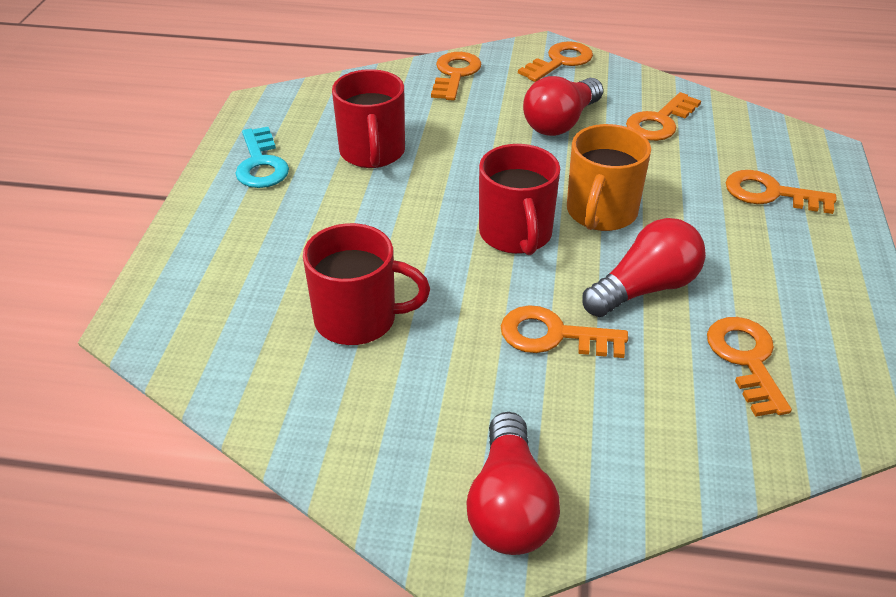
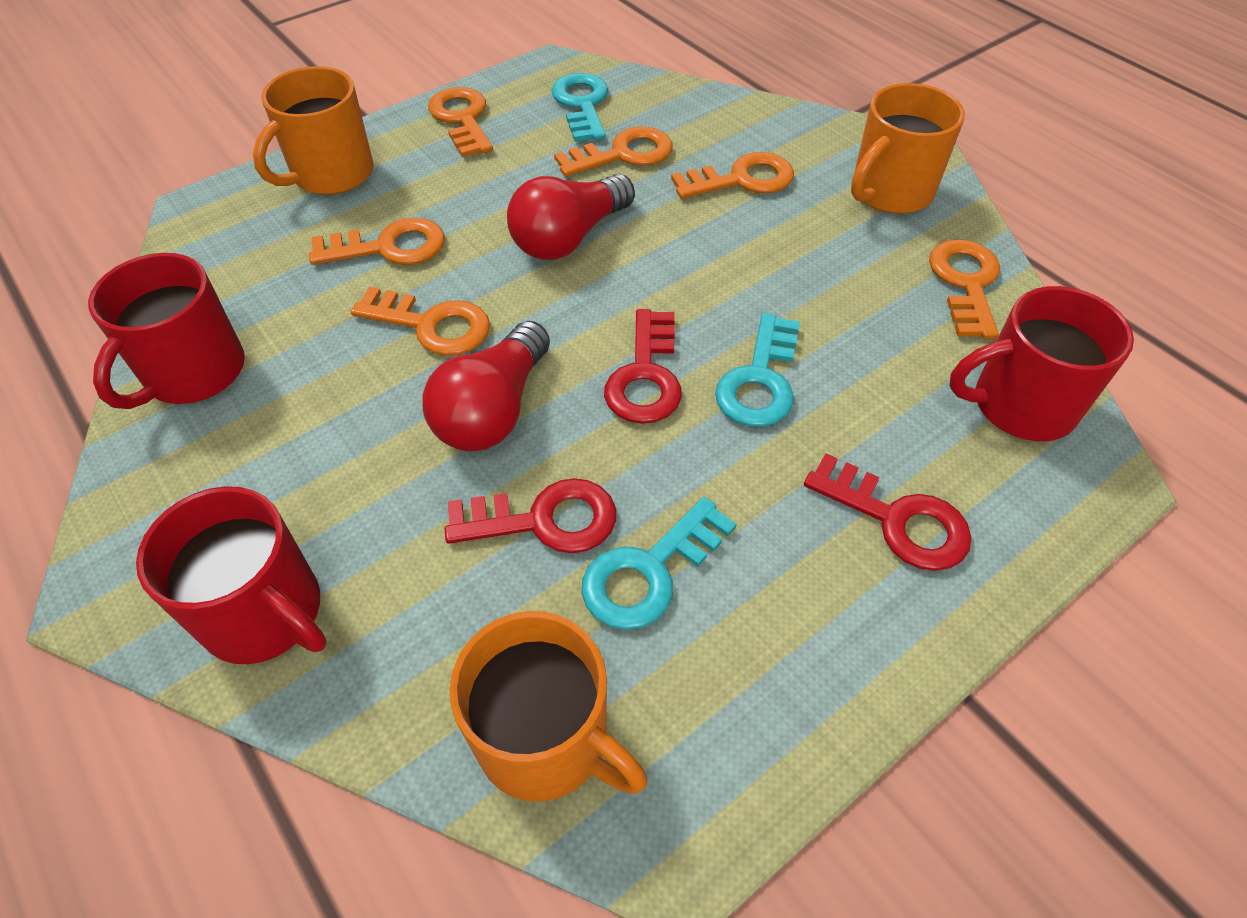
orange mug: [567,124,651,231] = 1 -> [253,66,374,195] [449,611,647,802] [851,83,965,214] = 3
red key: none = 0 -> [445,478,616,553] [604,309,682,424] [804,453,972,571] = 3
red light bulb: [466,412,560,555] [523,76,603,136] [582,218,706,317] = 3 -> [422,321,550,451] [507,174,635,260] = 2
turquoise key: [235,127,289,188] = 1 -> [551,73,608,142] [582,497,736,630] [715,313,800,427] = 3

